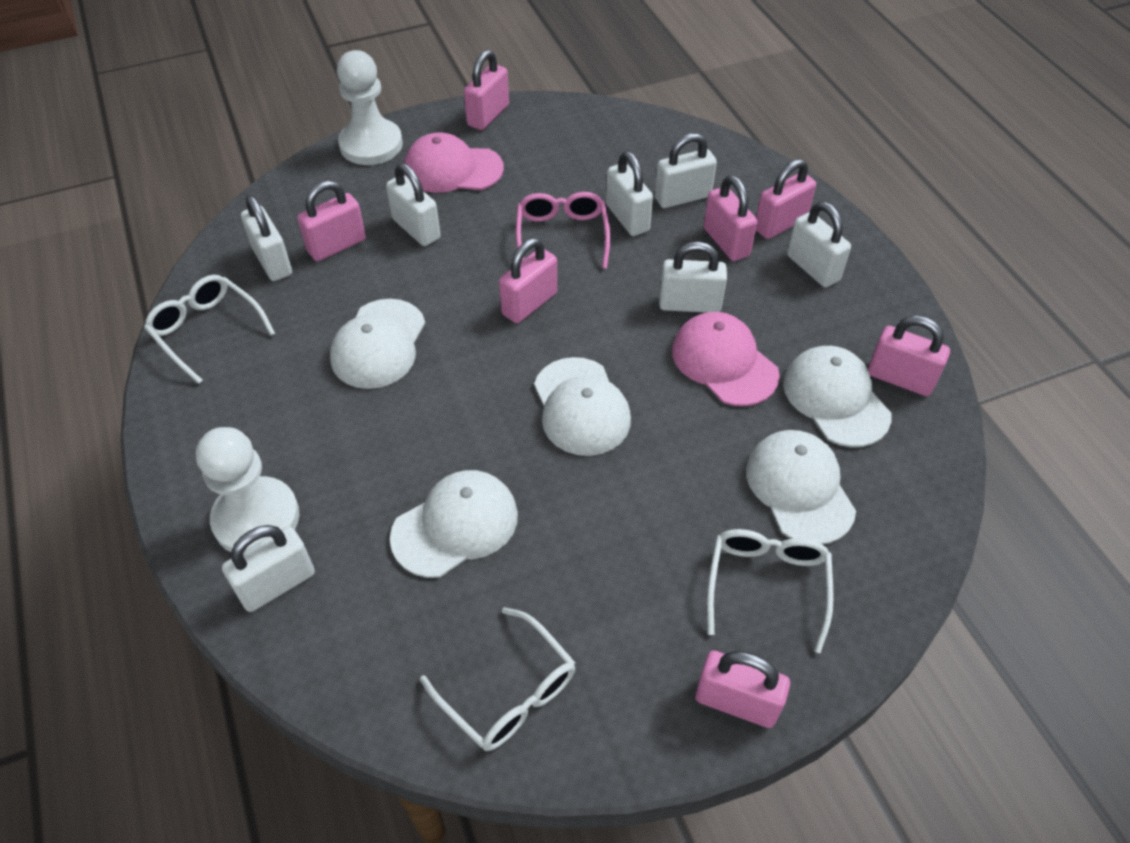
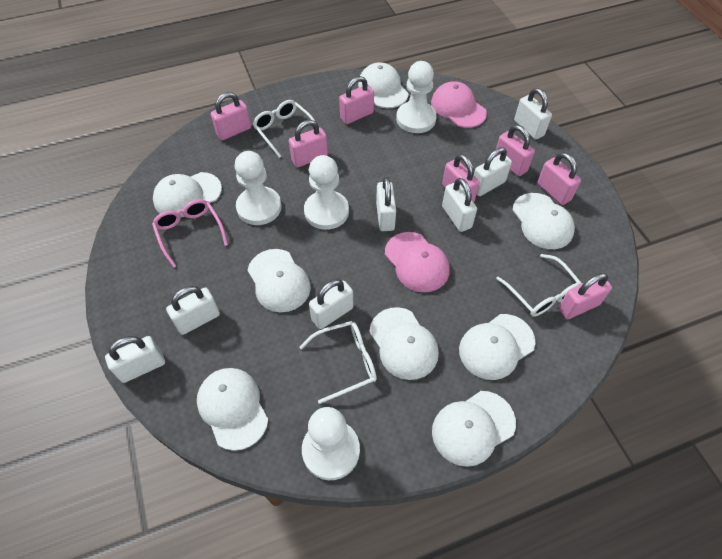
white cap: [330,299,425,389] [390,470,518,578] [534,357,631,456] [746,430,856,545] [783,346,891,447] = 5 -> [153,172,222,217] [197,368,268,451] [248,249,311,312] [358,62,409,108] [370,307,439,380] [432,391,516,467] [459,314,536,380] [513,193,575,249] = 8
white pawn: [196,427,299,552] [337,50,403,165] = 2 -> [235,151,282,225] [302,407,360,480] [304,155,349,230] [396,61,437,133] = 4

